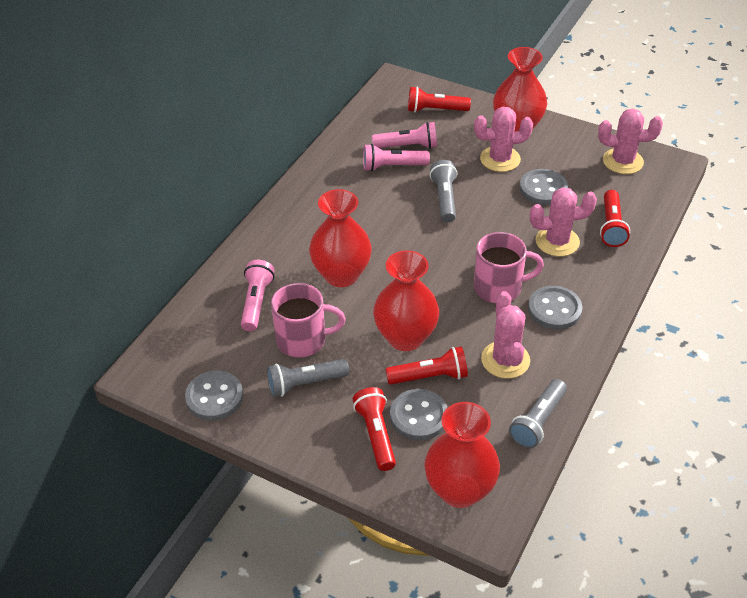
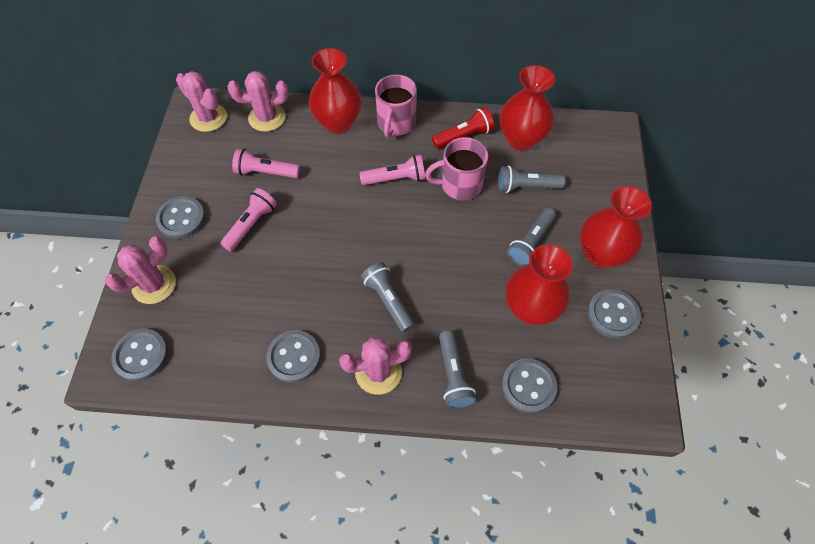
grey button: [185,371,243,421] [390,389,447,440] [520,169,568,205] [528,286,582,330] = 4 -> [111,329,168,381] [156,196,205,239] [266,330,321,383] [502,358,557,413] [587,289,641,339] = 5
grey flashlight: [267,359,349,397] [430,160,457,223] [509,379,567,448] = 3 -> [361,262,415,333] [439,330,476,409] [498,166,566,193] [507,208,556,266] = 4
red flashlight: [353,387,396,471] [386,346,468,385] [408,86,471,113] [600,190,630,247] = 4 -> [432,107,494,148] = 1

